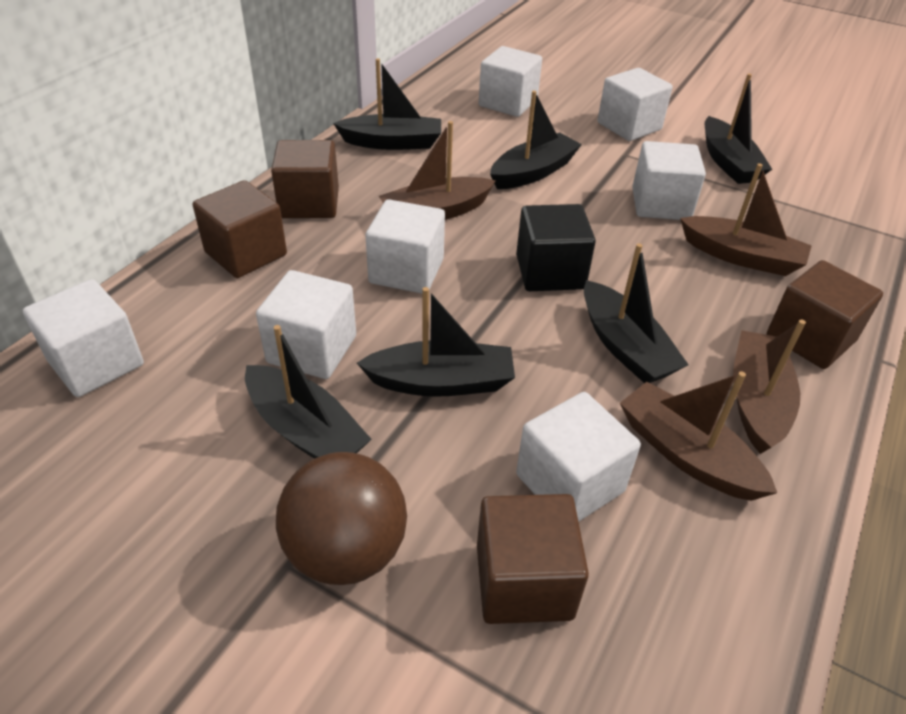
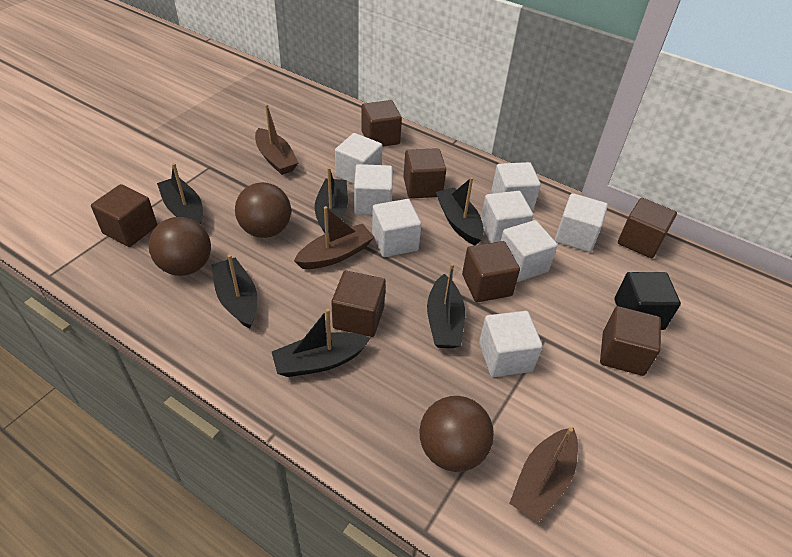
brown ball: [276,452,407,585] = 1 -> [149,217,211,276] [235,182,291,238] [419,396,494,472] = 3
brown boat: [379,121,496,220] [620,371,777,501] [680,163,812,276] [733,319,806,454] = 4 -> [255,104,299,175] [294,206,374,269] [509,427,578,523] = 3
brown cube: [193,180,287,278] [271,140,339,218] [477,494,589,624] [767,260,883,369] = 4 -> [91,184,157,247] [331,271,386,337] [361,100,402,147] [403,148,446,199] [462,241,520,302] [600,306,661,376] [618,198,677,258] = 7
white cube: [23,279,144,397] [256,270,356,379] [365,199,445,294] [479,46,542,117] [516,392,641,522] [598,68,673,141] [632,141,706,220] = 7 -> [335,133,383,184] [354,164,393,215] [372,199,421,257] [479,311,543,377] [481,191,533,243] [491,162,541,211] [501,220,558,282] [555,193,608,252] = 8

